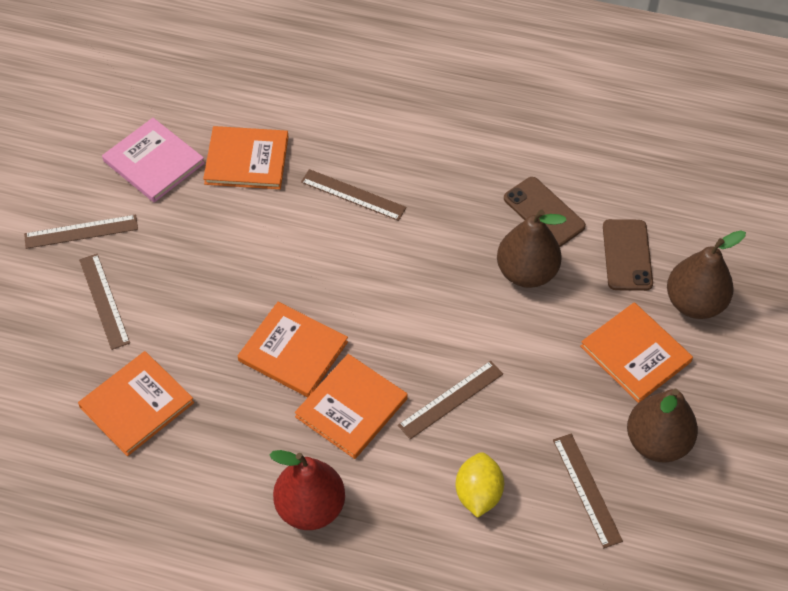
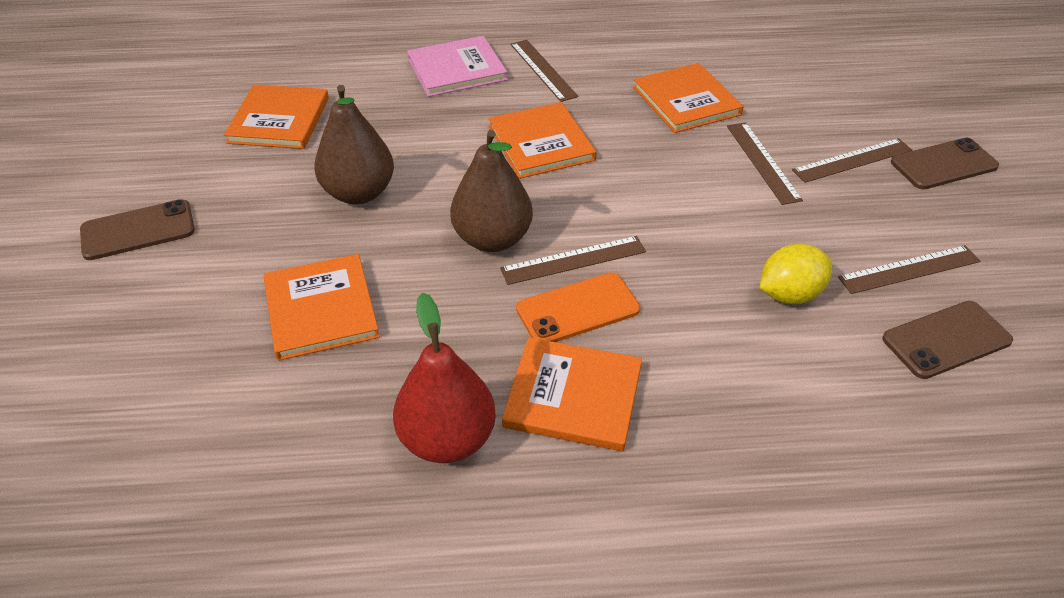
brown pear: [497,210,567,288] [627,389,698,462] [667,230,746,319] = 3 -> [315,85,394,204] [450,130,533,252] = 2
brown phone: [504,177,586,247] [603,219,653,291] = 2 -> [80,199,195,260] [882,301,1013,379] [891,138,999,189] = 3
orange phone: none = 0 -> [516,272,640,342] = 1

